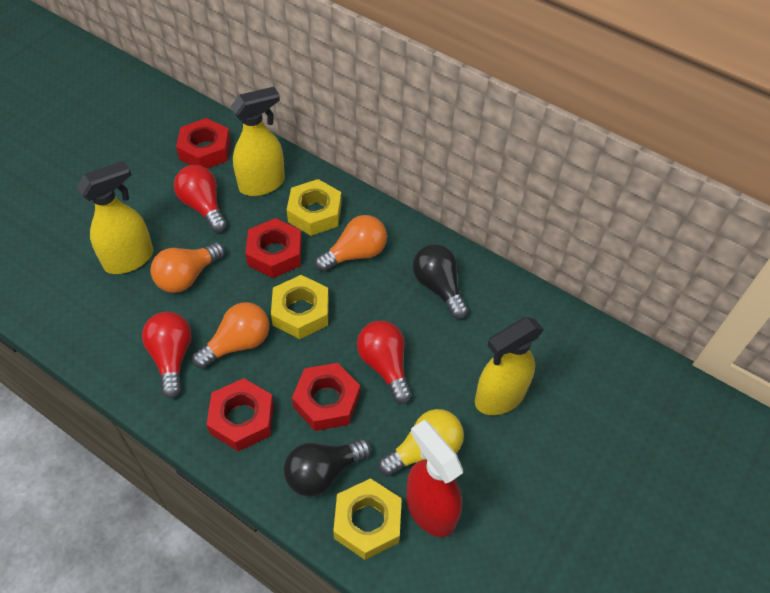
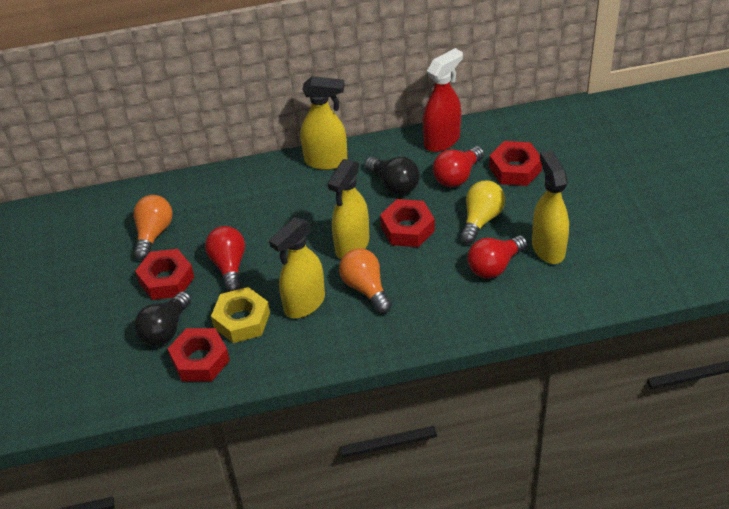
orange light bulb: [150,242,225,293] [192,302,269,369] [315,215,387,272] = 3 -> [133,195,173,260] [339,248,392,313] = 2
yellow nut: [271,275,329,339] [287,179,342,236] [333,478,402,560] = 3 -> [211,287,270,343] = 1
yellow spray bottle: [77,161,153,274] [230,87,285,196] [475,317,544,415] = 3 -> [269,217,325,318] [301,76,348,170] [327,159,369,259] [532,150,569,264] = 4

